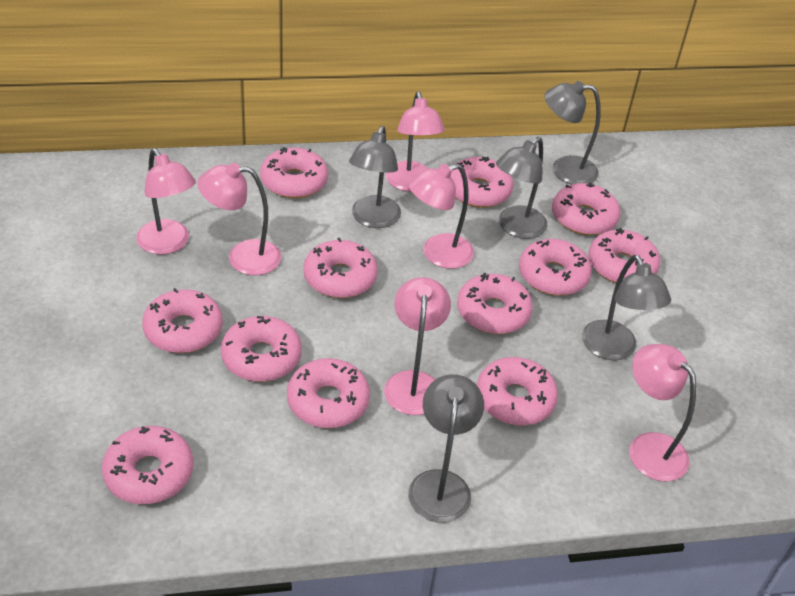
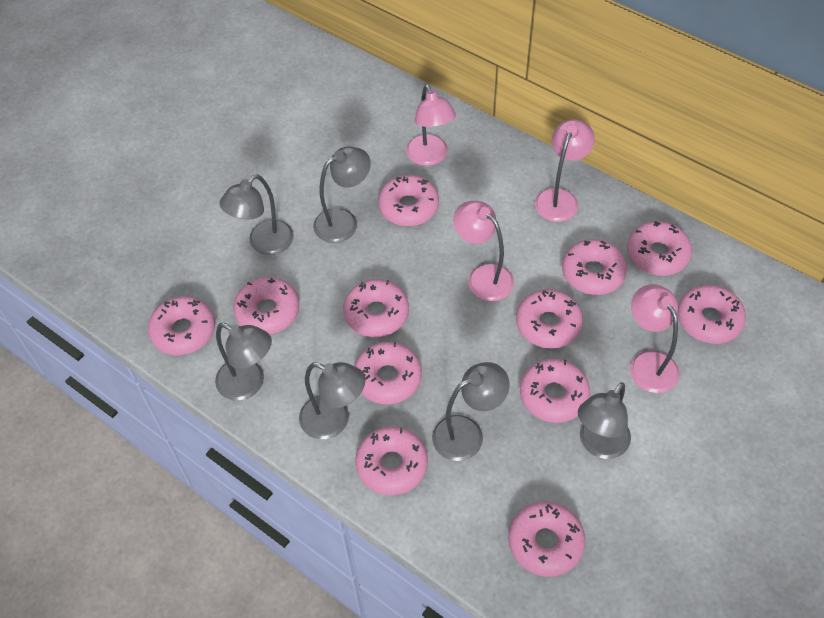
grey lamp: [349,126,401,228] [408,374,484,523] [496,137,547,239] [544,81,601,185] [582,255,671,360] = 5 -> [215,323,272,401] [220,174,294,255] [299,362,365,439] [313,146,371,243] [432,362,510,461] [578,382,631,459] = 6
pink lamp: [136,148,196,255] [198,163,282,275] [384,277,451,415] [386,92,445,192] [409,164,474,269] [629,344,696,482] = 6 -> [406,84,456,166] [453,201,514,301] [535,119,595,222] [630,284,679,393] = 4

